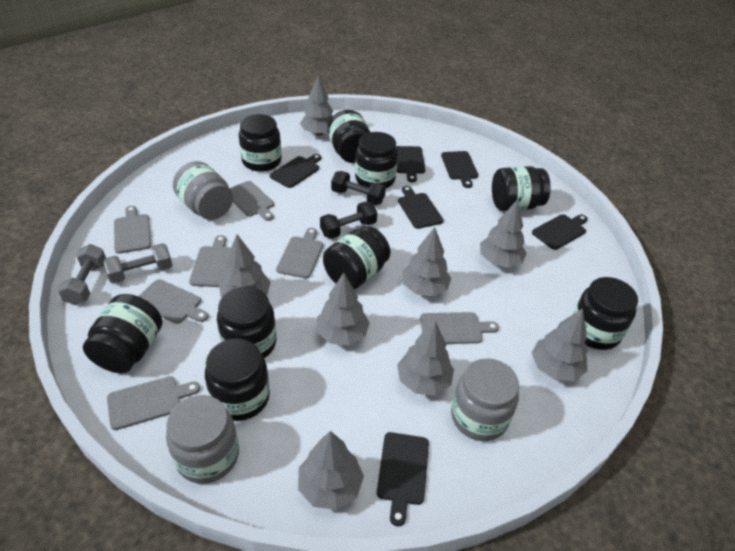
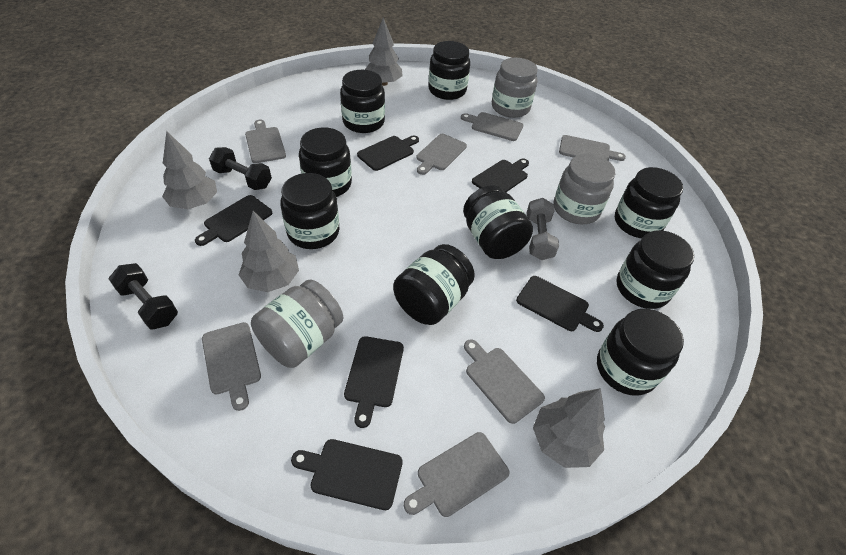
grey dumbbell: [57,244,106,305] [103,243,173,284] = 2 -> [527,198,559,260] = 1
grey tree: [219,234,271,297] [298,431,364,510] [300,76,333,136] [317,273,370,345] [397,321,454,395] [402,227,451,297] [480,201,527,268] [532,308,588,381] = 8 -> [162,131,217,209] [239,211,299,292] [365,18,403,86] [533,388,605,468] = 4

